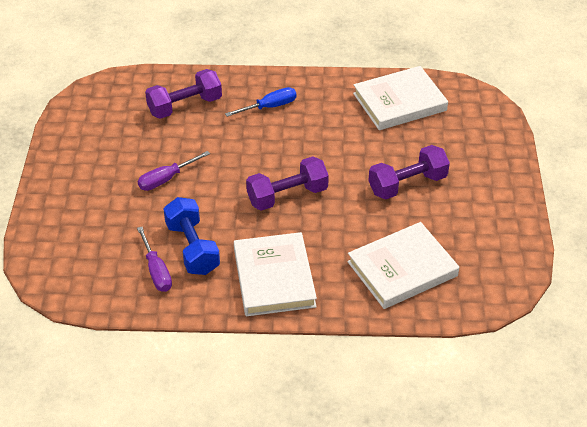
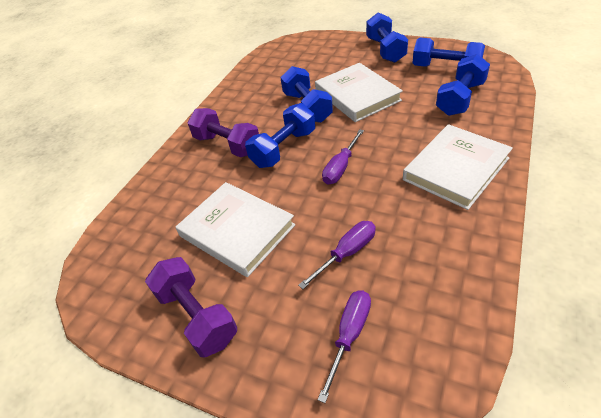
blue dumbbell: [164,197,220,275] = 1 -> [245,103,315,168] [280,66,333,123] [366,13,408,63] [413,38,485,67] [436,54,490,116] = 5
blue screwdriver: [225,87,297,117] = 1 -> none = 0
purple dumbbell: [145,69,222,119] [246,157,329,211] [368,145,450,199] = 3 -> [145,257,237,357] [188,108,259,157] = 2
purple screwdriver: [137,227,172,292] [138,151,210,191] = 2 -> [298,221,376,289] [318,290,371,403] [322,129,364,185] = 3

